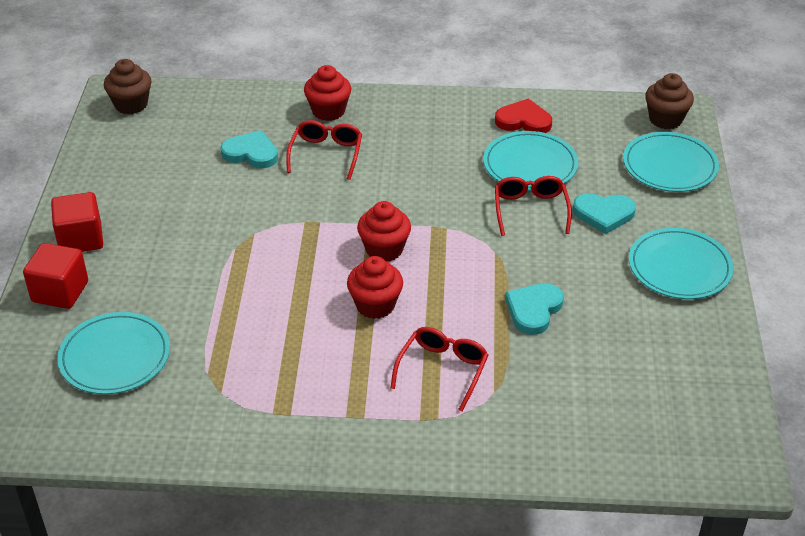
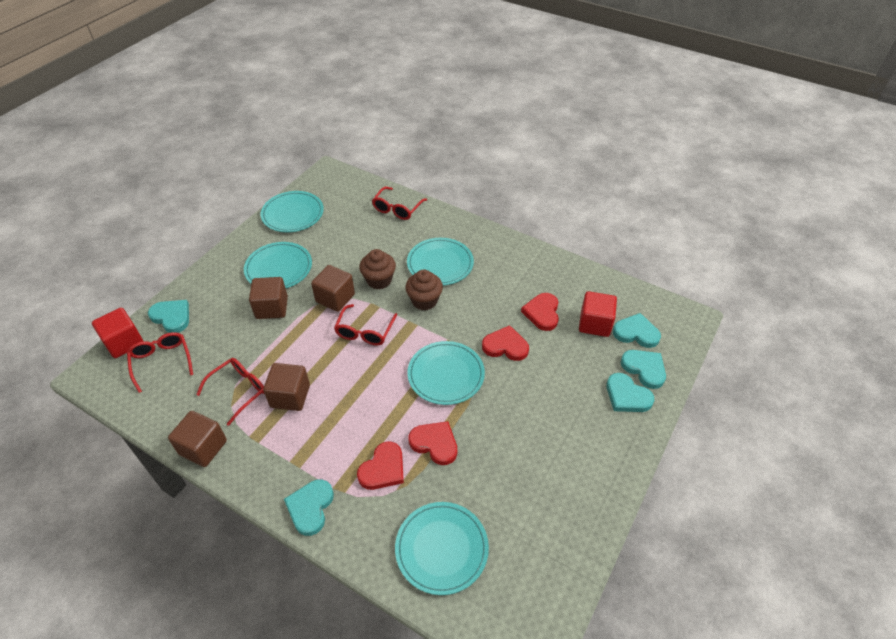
brown cube: none = 0 -> [168,411,227,467] [249,277,288,319] [263,363,310,411] [311,265,355,312] = 4
red cupcake: [304,65,351,121] [347,256,403,319] [357,201,411,261] = 3 -> none = 0
red glasses: [286,120,362,180] [390,327,488,412] [495,176,572,236] = 3 -> [127,332,193,393] [196,358,264,426] [334,304,397,346] [372,187,427,220] = 4
red heart: [495,99,552,133] = 1 -> [357,441,404,490] [409,421,457,465] [482,325,529,361] [521,293,559,331] = 4
turquoise heart: [220,130,278,169] [505,283,564,335] [573,193,636,234] = 3 -> [148,300,189,333] [284,480,334,536] [606,373,654,412] [613,313,661,348] [621,350,666,389] = 5
turquoise plate: [57,312,170,394] [483,131,578,191] [623,132,719,192] [629,228,734,299] = 4 -> [244,242,312,288] [261,191,324,232] [395,502,489,595] [407,238,474,285] [407,341,485,405] = 5

